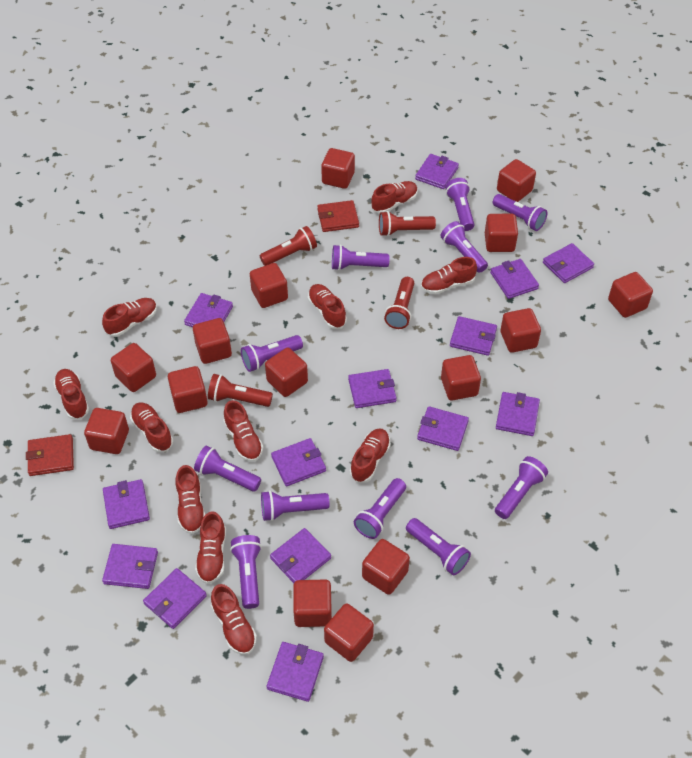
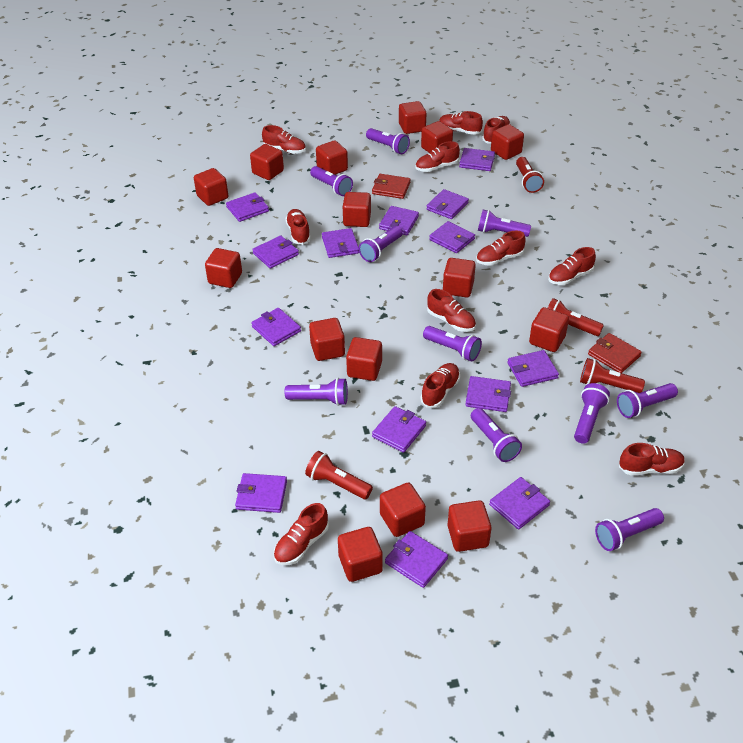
purple flashlight: [194,446,261,492] [230,535,262,609] [241,335,303,372] [261,490,330,521] [332,245,390,271] [354,478,406,539] [406,518,471,575] [441,221,488,273] [446,178,474,231] [493,194,547,231] [495,456,548,519] = 11 -> [285,378,348,406] [310,166,353,196] [359,226,403,262] [366,128,410,154] [423,326,482,361] [471,408,522,462] [478,210,531,237] [574,383,610,444] [595,508,664,551] [617,383,678,418] = 10

